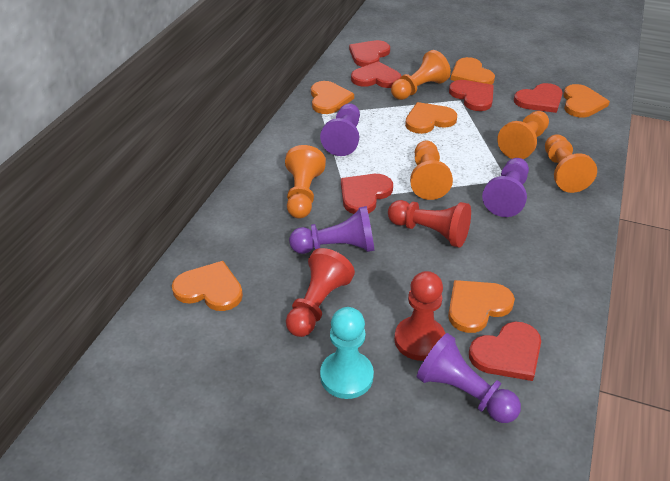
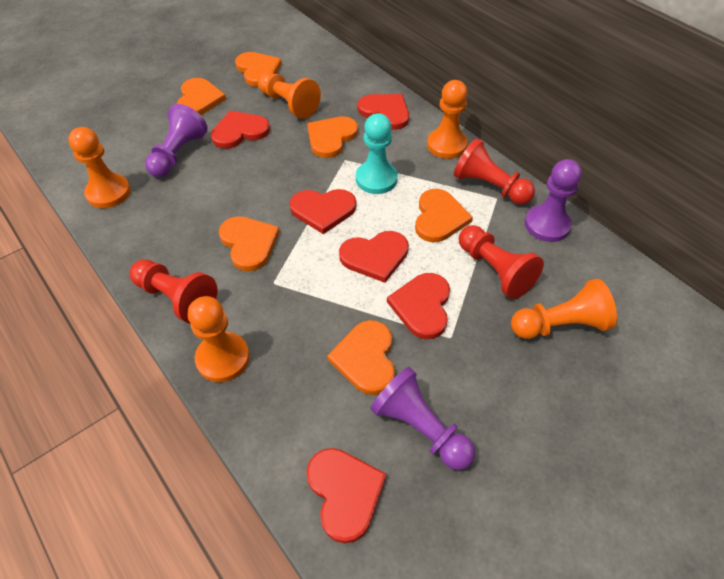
purple pawn: [289,206,374,254] [320,103,360,156] [417,333,521,423] [482,158,529,217] = 4 -> [145,104,208,177] [370,367,475,470] [525,159,582,242] = 3

